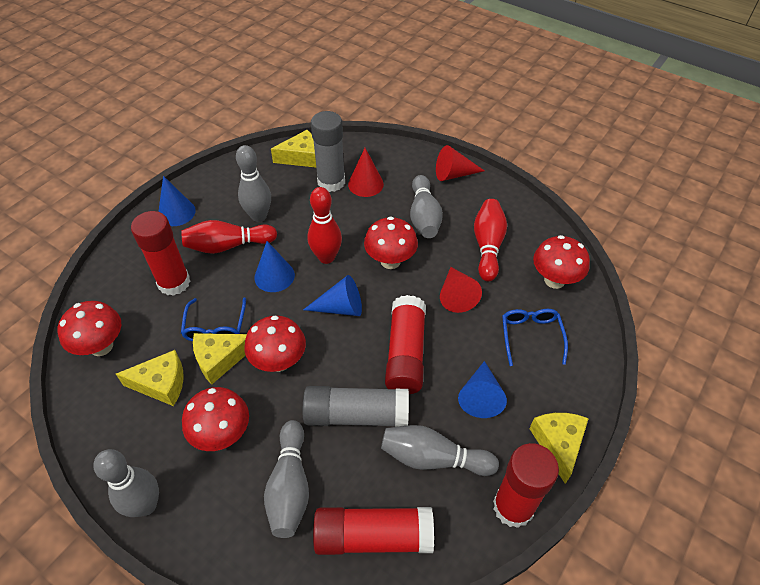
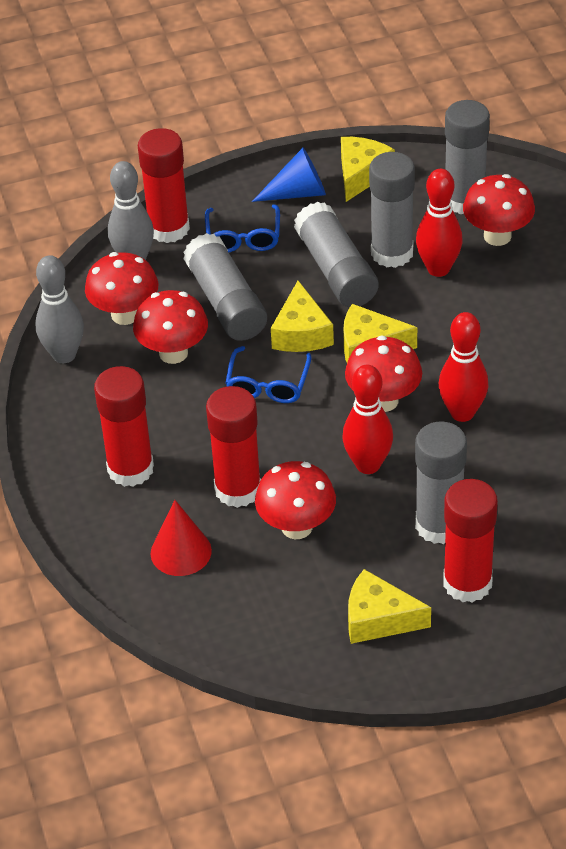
blue cone: [158,176,196,226] [254,241,295,292] [303,275,362,316] [458,361,507,418] = 4 -> [252,148,326,202] = 1
grey bowling pin: [93,449,159,517] [236,145,271,222] [264,420,309,538] [381,425,499,476] [410,175,443,238] = 5 -> [35,255,84,363] [108,161,154,260] = 2
grey glue stick: [303,386,409,427] [311,111,345,192] = 2 -> [183,233,267,341] [294,202,379,307] [369,152,415,268] [415,422,467,544] [445,100,490,214] = 5
red cone: [348,148,384,197] [436,145,484,181] [440,267,482,313] = 3 -> [151,500,212,576] = 1

